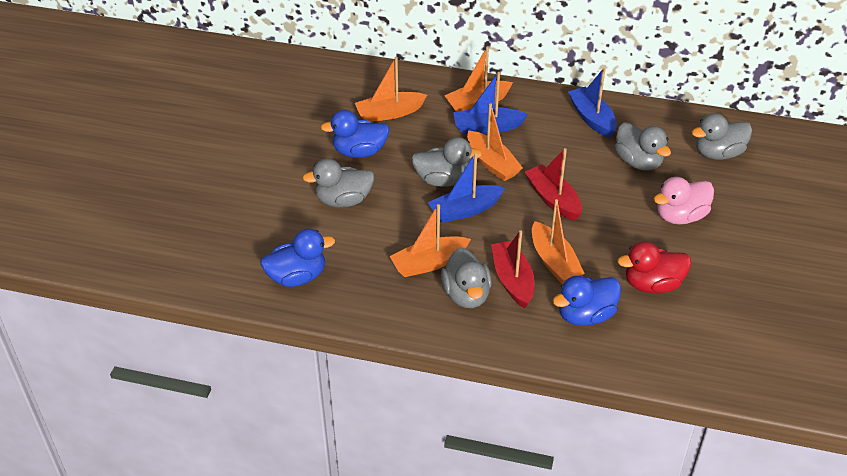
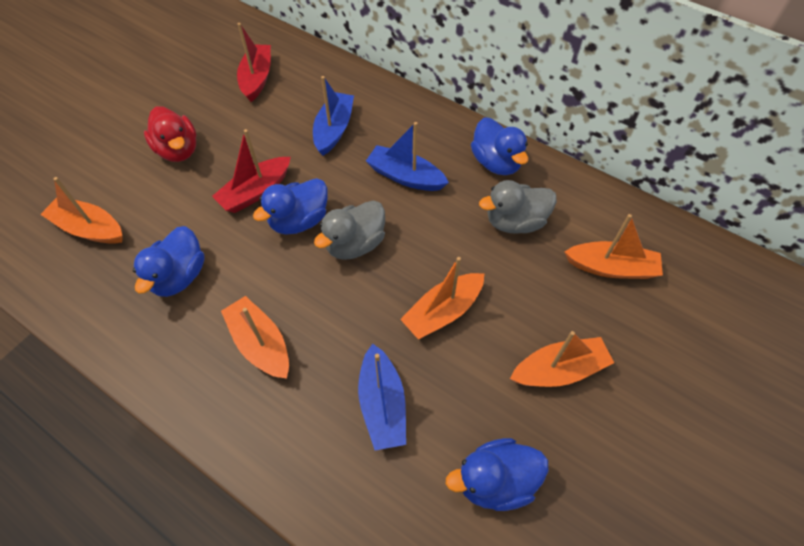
blue duck: [260,229,335,287] [320,110,390,158] [553,276,621,326] = 3 -> [133,226,205,297] [253,178,328,235] [446,438,548,511] [471,117,528,175] = 4
grey duck: [302,158,374,208] [411,137,482,187] [441,247,492,308] [615,123,671,171] [692,113,752,160] = 5 -> [314,201,385,260] [479,180,557,234] = 2
pink duck: [654,177,714,224] = 1 -> none = 0

